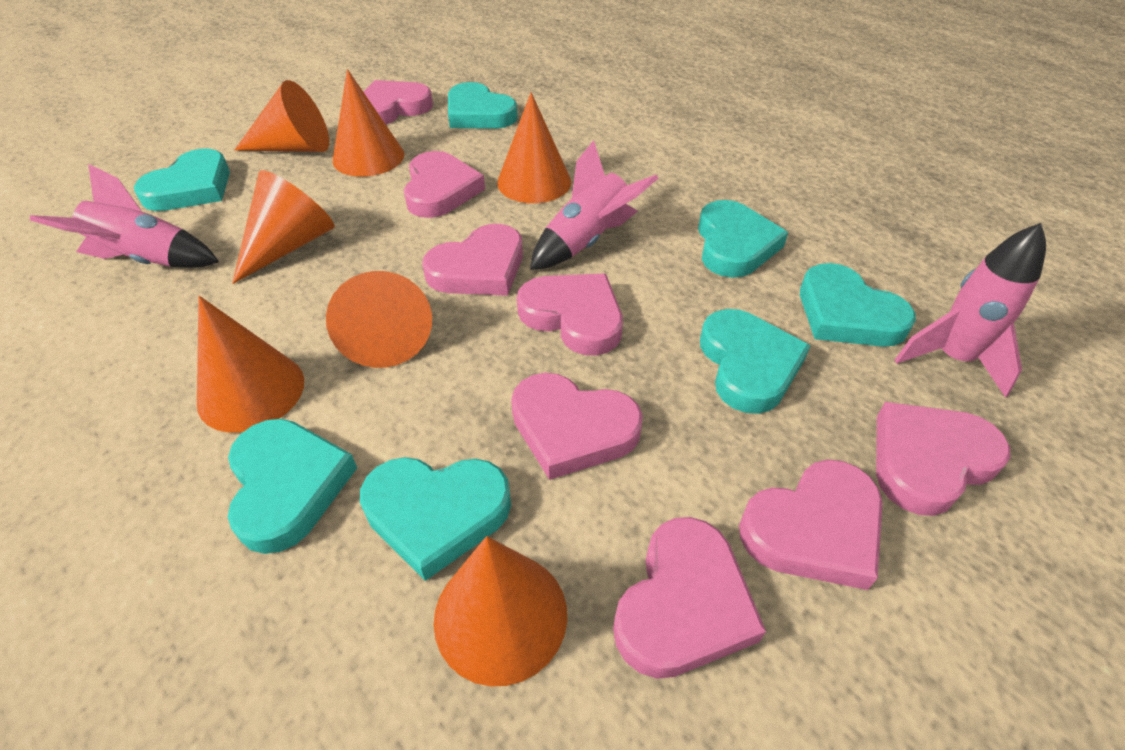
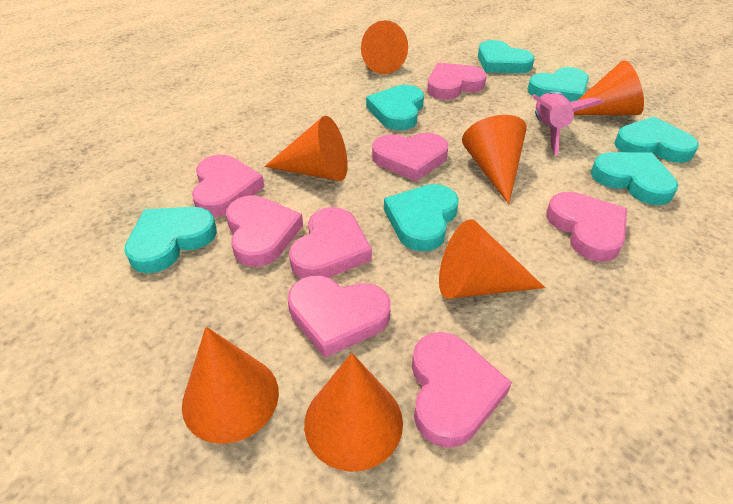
pink rocket: [30,164,219,268] [530,140,659,270] [895,223,1046,398] = 3 -> [532,91,603,156] = 1

